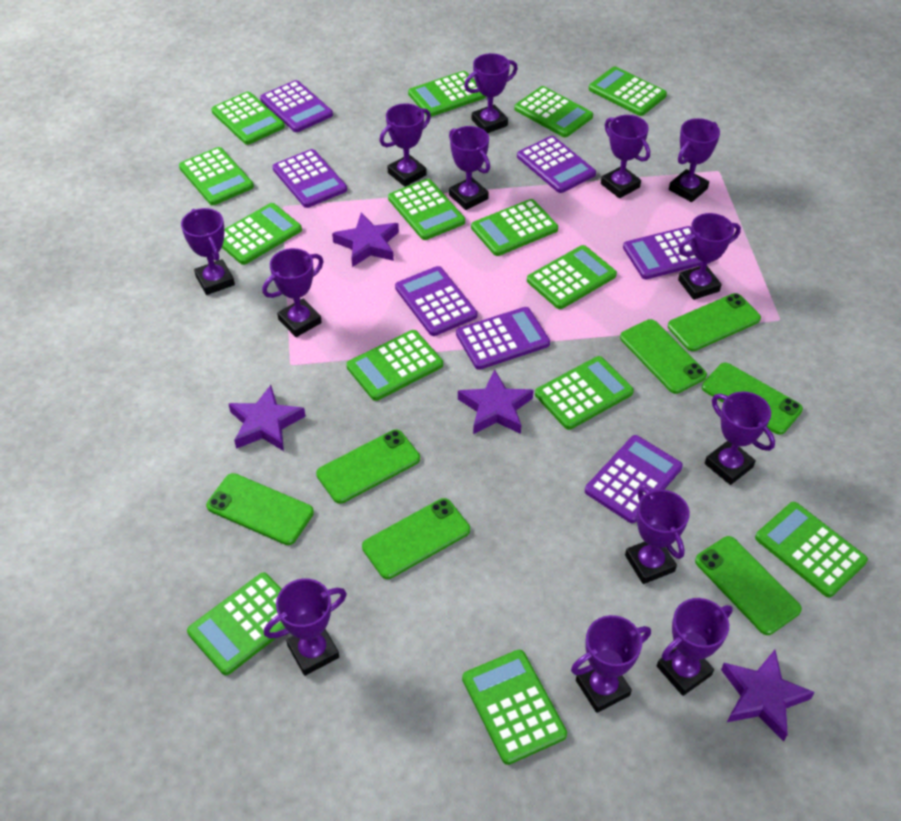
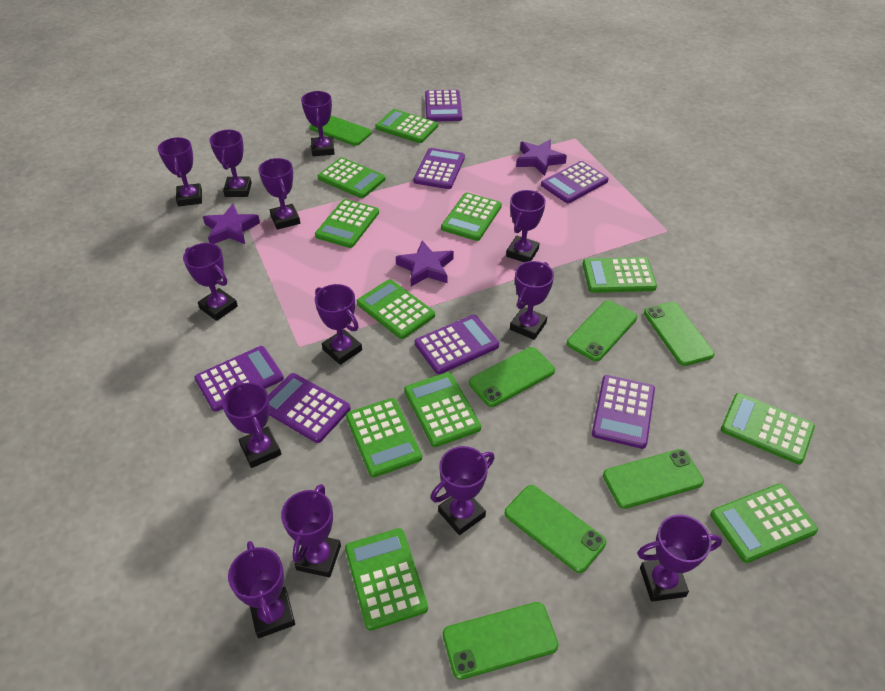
green calculator: [179,147,254,205] [187,573,285,675] [211,92,285,145] [222,203,302,265] [346,330,443,401] [388,179,465,240] [408,71,486,117] [462,650,567,765] [471,199,558,256] [514,86,593,137] [527,245,617,309] [535,356,634,430] [588,66,667,116] [755,502,868,597] = 14 -> [315,199,379,248] [318,157,386,198] [345,528,428,631] [346,398,422,477] [357,279,435,339] [375,109,438,143] [404,372,481,447] [441,193,502,241] [582,257,657,293] [710,484,818,563] [721,393,815,464] = 11
purple star: [228,385,306,451] [332,213,399,267] [458,370,534,434] [721,650,815,741] = 4 -> [203,204,260,244] [396,240,454,286] [516,140,567,176] = 3

